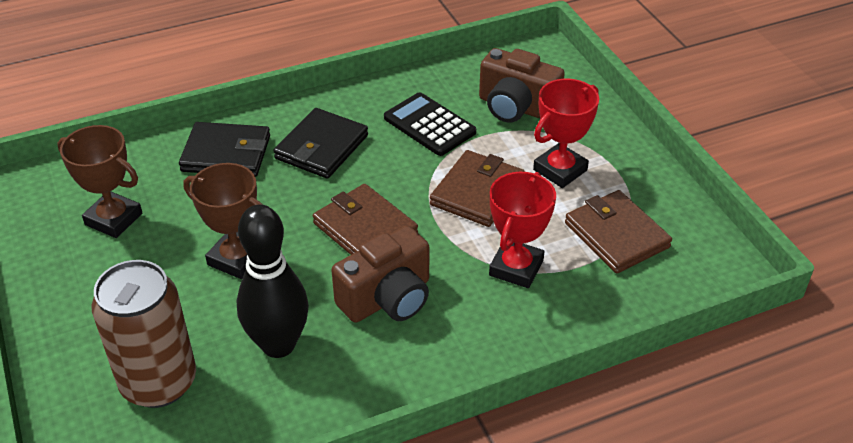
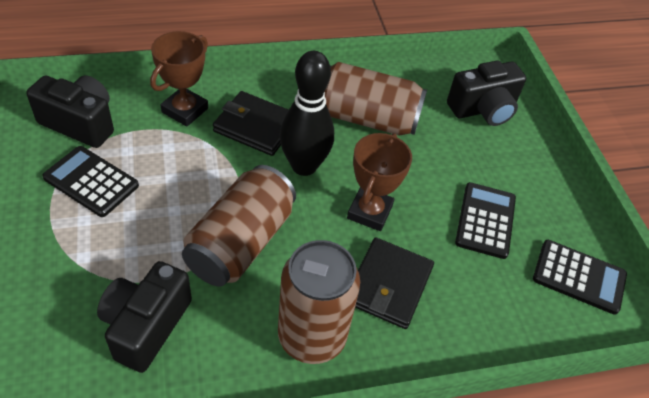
black calculator: [384,92,476,156] = 1 -> [42,146,139,217] [455,182,516,259] [533,240,627,315] = 3
black camera: none = 0 -> [26,75,114,148] [97,261,192,373] [447,60,526,126] = 3
brown camera: [331,226,429,323] [479,48,565,123] = 2 -> none = 0
brown can: [92,260,196,408] = 1 -> [182,165,296,287] [278,240,360,364] [324,62,427,136] = 3
brown wallet: [313,184,418,255] [430,150,525,227] [565,190,672,273] = 3 -> none = 0
red trophy: [489,172,556,288] [533,79,599,188] = 2 -> none = 0

